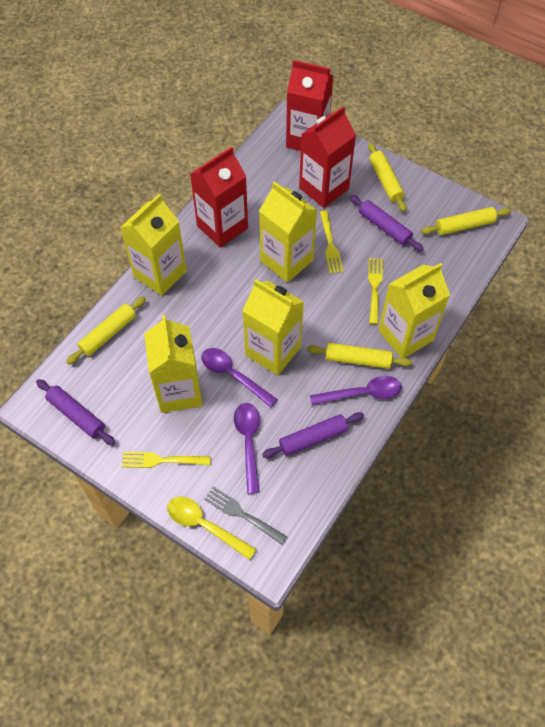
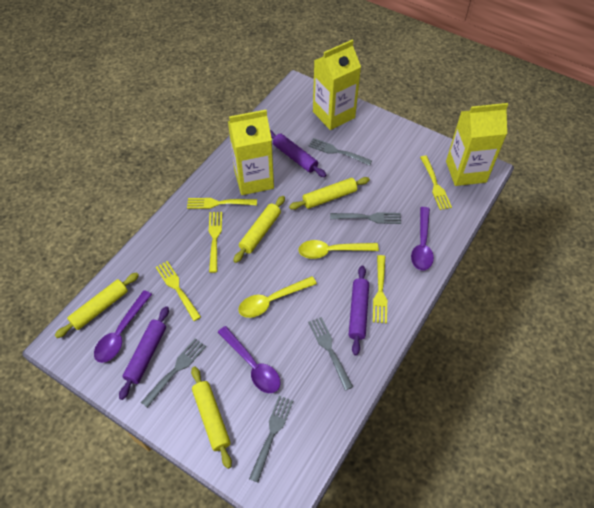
grey fork: [204,486,287,545] = 1 -> [141,338,206,408] [249,396,293,483] [308,317,353,391] [309,138,372,166] [330,212,401,224] = 5
red carton: [190,147,248,248] [286,60,334,151] [299,106,356,208] = 3 -> none = 0
yellow carton: [120,194,187,296] [144,315,202,413] [242,279,304,375] [259,182,317,283] [378,263,450,358] = 5 -> [228,110,274,195] [313,40,361,130] [446,103,508,186] = 3
yellow fork: [122,452,211,468] [320,211,343,274] [368,258,383,324] = 3 -> [156,261,201,321] [187,198,257,209] [209,212,222,273] [373,255,387,323] [420,156,452,210] = 5
yellow spoon: [167,496,256,560] = 1 -> [238,276,317,318] [298,240,379,259] = 2

